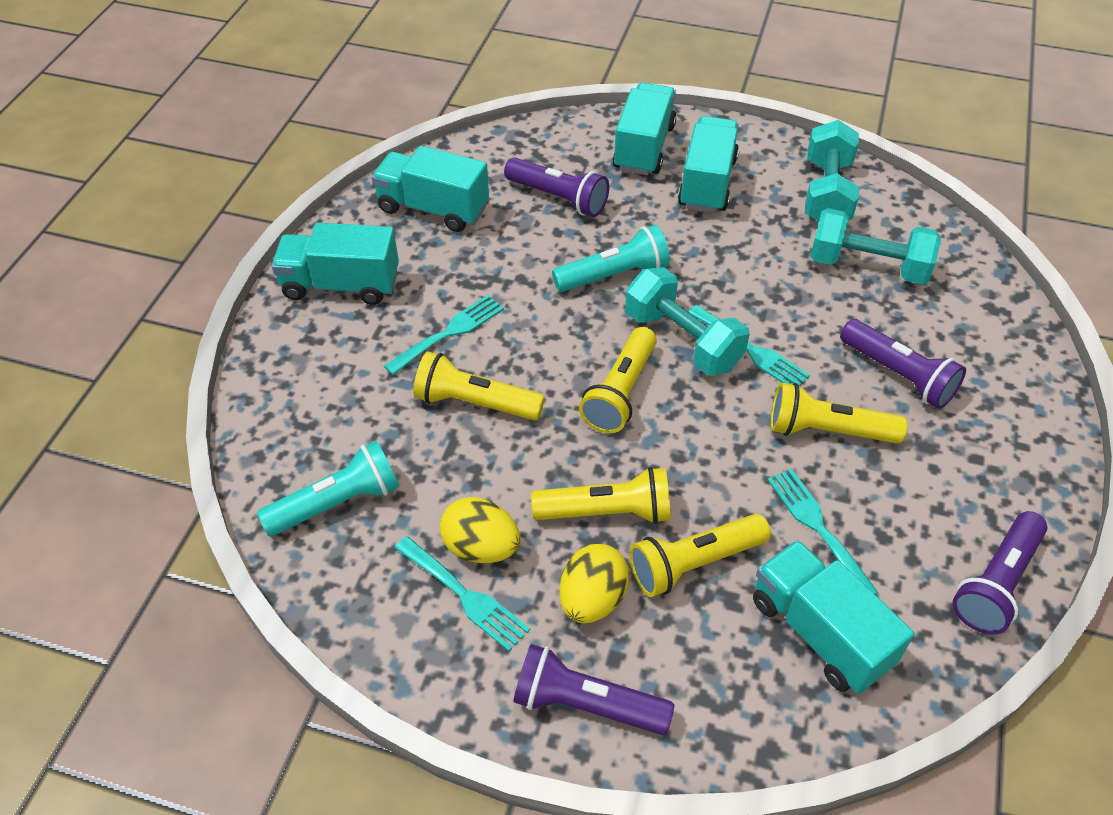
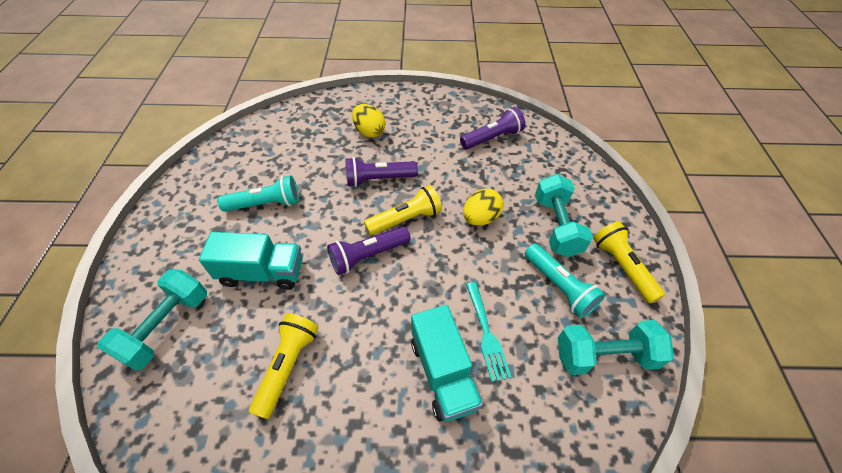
purple flashlight: [504,158,609,217] [513,644,674,735] [840,319,966,409] [953,511,1047,635] = 4 -> [327,226,411,275] [346,157,418,187] [460,107,525,149] = 3
turquoise fork: [384,295,504,375] [395,536,530,651] [688,305,810,386] [767,469,878,595] = 4 -> [466,282,511,382] = 1
turquoise truck: [271,223,399,305] [371,146,489,232] [613,83,676,175] [678,116,739,213] [753,540,914,694] = 5 -> [199,232,303,290] [411,305,483,422] = 2
yellow flashlight: [413,351,545,421] [531,467,671,524] [579,327,657,433] [629,514,771,597] [770,382,908,444] = 5 -> [249,313,319,419] [364,185,442,235] [593,221,665,304] = 3

